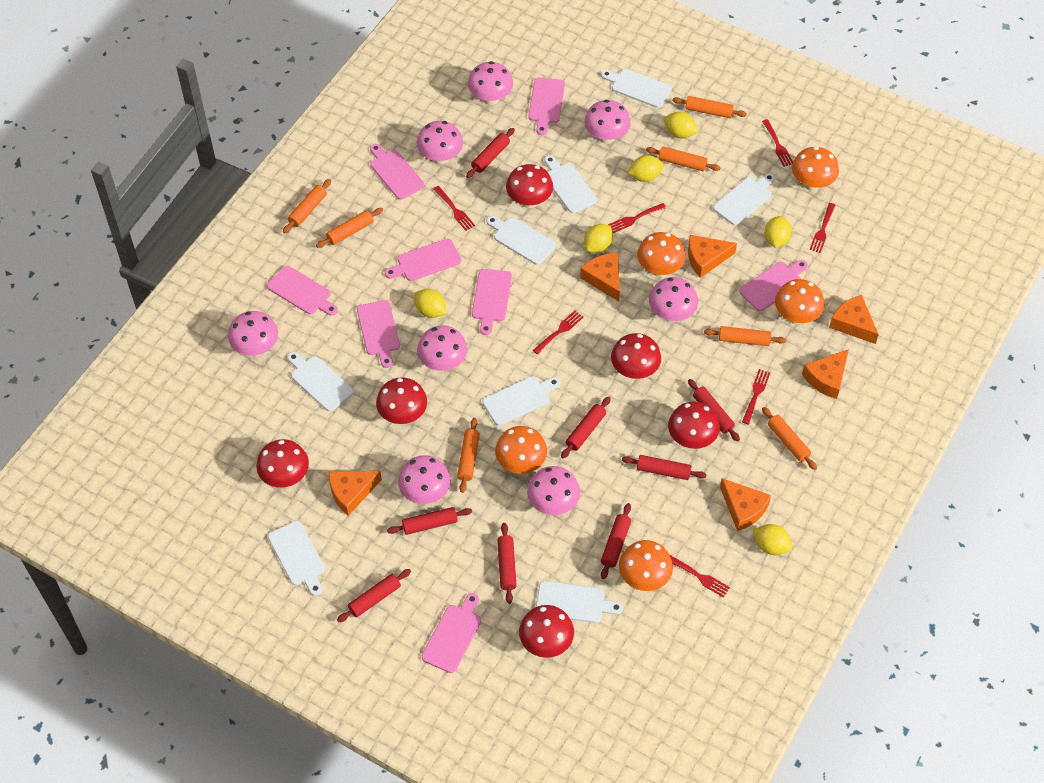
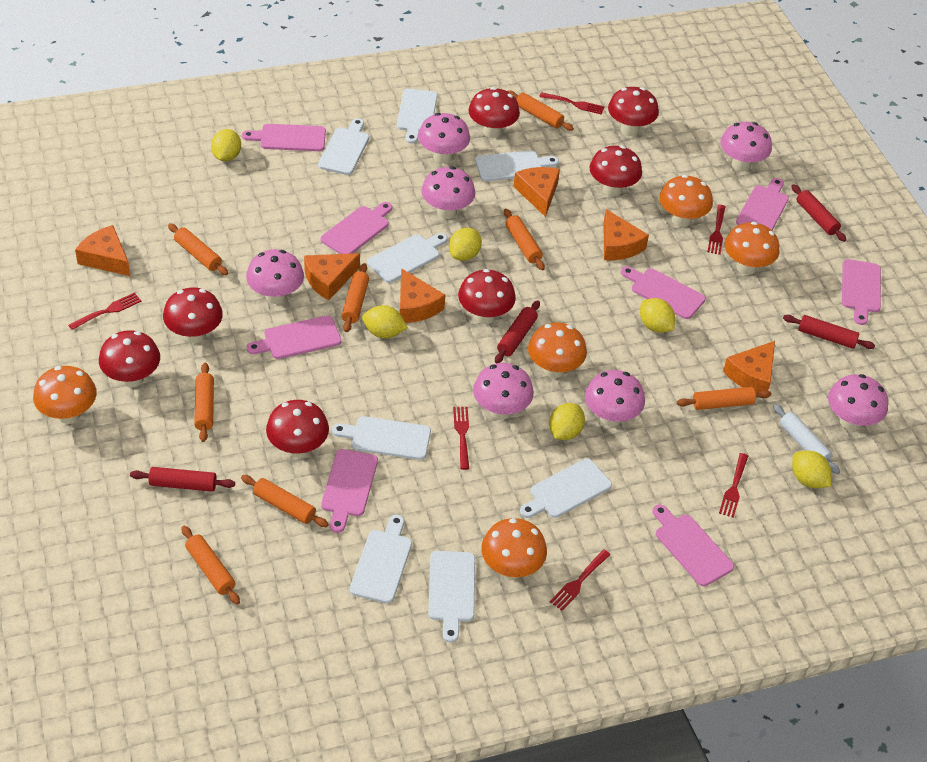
orange rolling pin: [283,179,331,233] [316,208,383,248] [457,418,480,493] [646,146,720,171] [673,96,747,118] [704,326,786,346] [762,407,817,470] = 7 -> [168,223,228,275] [181,526,240,605] [194,363,214,442] [241,475,329,527] [342,263,369,332] [504,209,545,270] [507,90,574,131] [677,387,772,410] = 8
pink mushroom: [228,311,278,356] [398,455,451,504] [417,121,463,164] [417,325,467,371] [468,61,513,105] [527,466,580,515] [584,100,631,144] [649,277,698,322] = 8 -> [246,249,304,304] [418,113,470,164] [421,167,476,219] [473,363,534,420] [585,370,645,426] [720,122,772,171] [828,374,888,430] = 7
red fork: [434,186,475,231] [533,311,583,355] [608,203,666,233] [670,555,730,598] [742,369,770,424] [762,119,793,167] [810,203,835,253] = 7 -> [68,293,141,330] [453,407,469,470] [539,92,605,115] [550,549,611,611] [708,205,725,255] [719,453,748,518] = 6
red mushroom: [256,439,309,488] [376,377,427,424] [506,164,553,208] [519,605,574,658] [611,333,661,379] [668,401,720,449] = 6 -> [99,330,160,387] [163,287,223,343] [266,400,329,458] [458,269,516,324] [469,87,520,138] [589,146,642,196] [608,87,659,136] = 7
red rolling pin: [337,569,411,622] [387,507,472,535] [466,128,515,178] [497,523,517,604] [561,397,611,458] [601,503,631,579] [622,455,707,480] [688,379,740,442] = 8 -> [130,467,235,492] [495,300,540,363] [783,315,875,349] [791,184,846,242] = 4
white rolling pin: none = 0 -> [773,404,840,474] = 1

